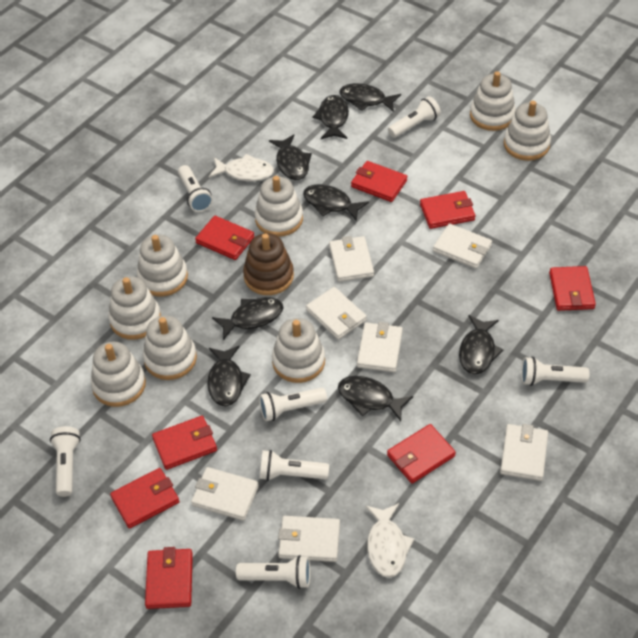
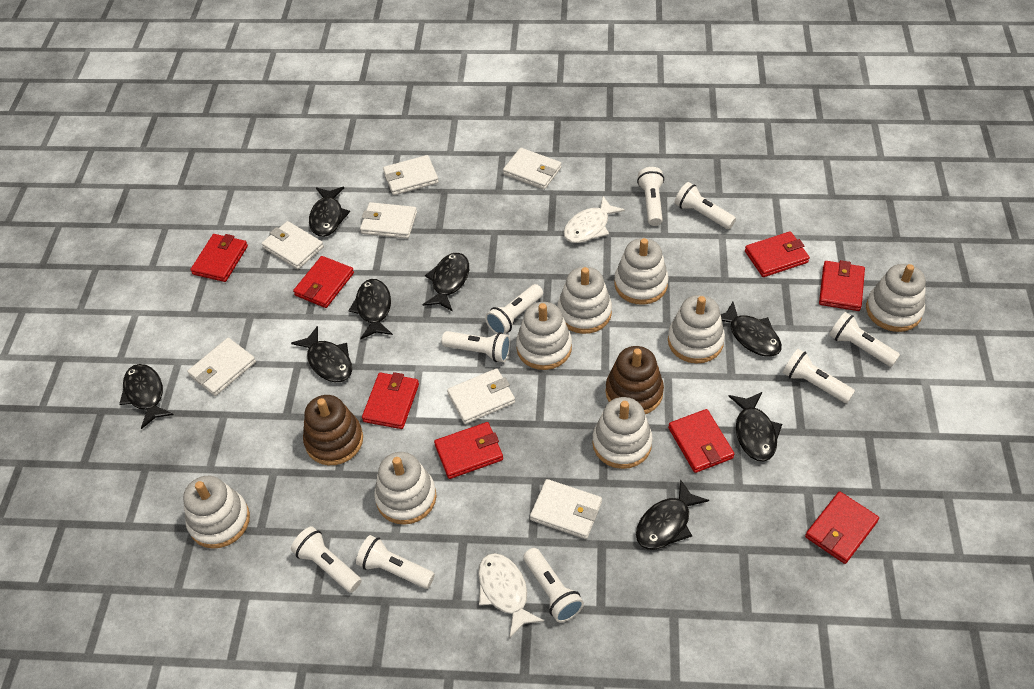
brown stacking toy: [243,233,294,295] = 1 -> [303,395,363,465] [605,346,664,414] = 2
white flashlight: [50,426,81,497] [178,165,213,212] [236,555,310,589] [259,388,327,422] [260,450,329,481] [388,96,441,138] [521,357,590,386] = 7 -> [291,526,362,593] [356,535,435,589] [442,331,511,362] [485,284,543,334] [523,548,584,623] [637,167,664,226] [675,182,736,229] [783,349,855,403] [829,312,900,367] = 9

